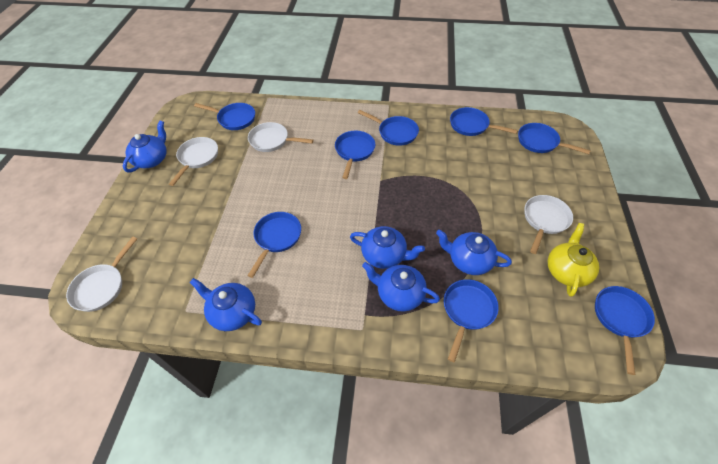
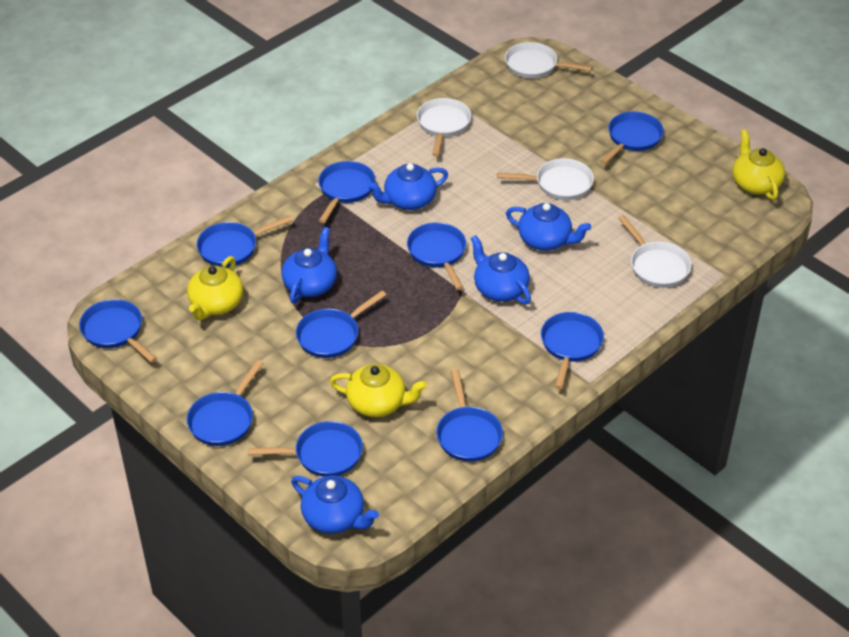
blue pan: [194,103,255,130] [247,212,301,278] [335,131,375,179] [358,110,419,146] [444,279,499,362] [450,107,518,136] [518,123,591,154] [595,286,655,375] = 8 -> [79,299,157,363] [187,360,263,446] [197,215,293,267] [248,421,363,477] [296,291,386,358] [318,161,376,223] [407,222,466,290] [436,369,503,462] [541,312,604,389] [600,112,664,164] = 10
yellow teapot: [548,223,599,297] = 1 -> [187,256,243,320] [330,364,427,417] [733,129,785,200] = 3

